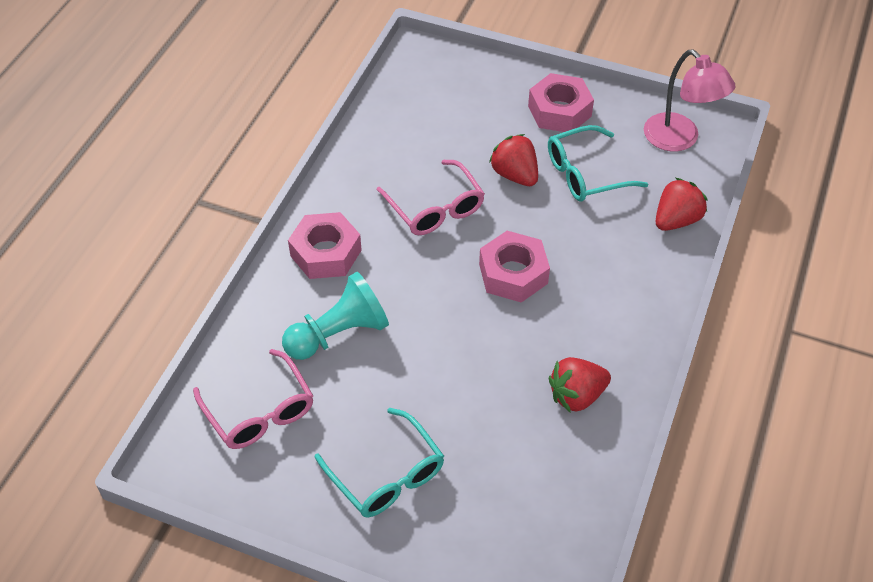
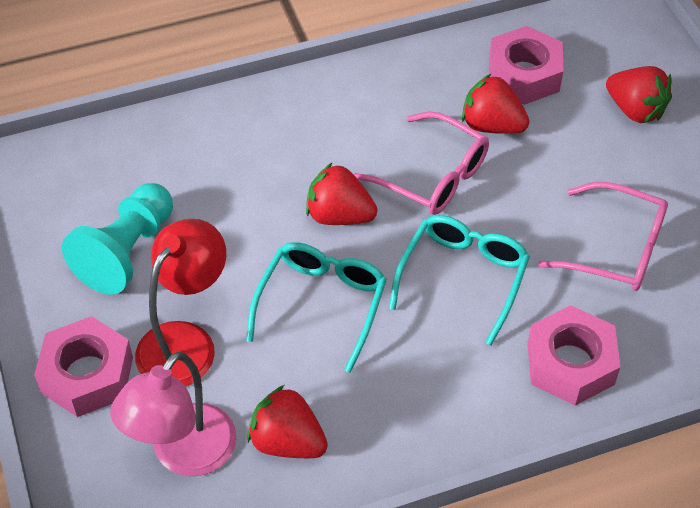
red lamp: none = 0 -> [135,218,226,387] = 1
red strawberry: [489,134,538,186] [549,357,611,413] [655,178,708,231] = 3 -> [247,385,328,458] [306,162,377,225] [462,74,530,134] [606,66,672,123] = 4

